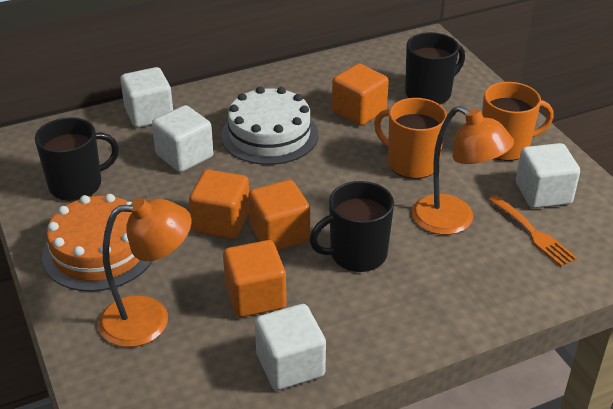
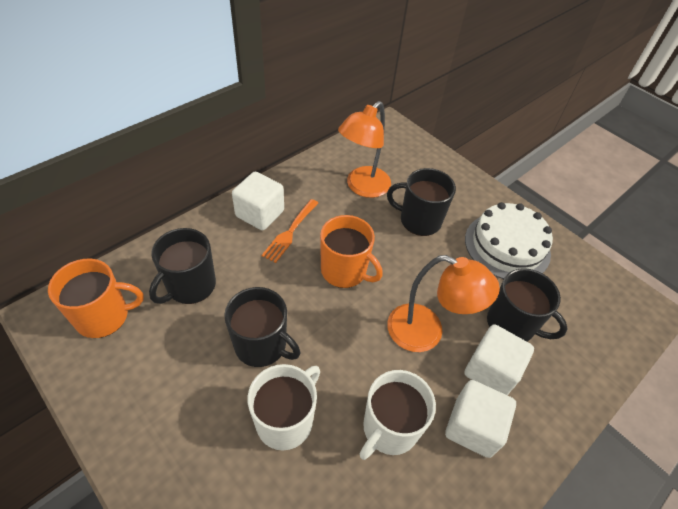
black mug: [35,117,119,201] [310,181,394,272] [405,32,465,104] = 3 -> [149,228,216,304] [224,287,300,367] [387,168,456,236] [487,268,568,341] = 4
orange cake: [42,194,152,292] = 1 -> none = 0
orange cube: [189,170,249,239] [223,240,286,317] [248,180,310,251] [332,64,389,126] = 4 -> none = 0
white cube: [120,67,173,128] [152,105,213,172] [255,304,326,390] [516,143,580,208] = 4 -> [232,172,284,230] [445,380,516,458] [465,324,534,395] = 3
white mug: none = 0 -> [248,364,320,450] [360,370,436,460] = 2

